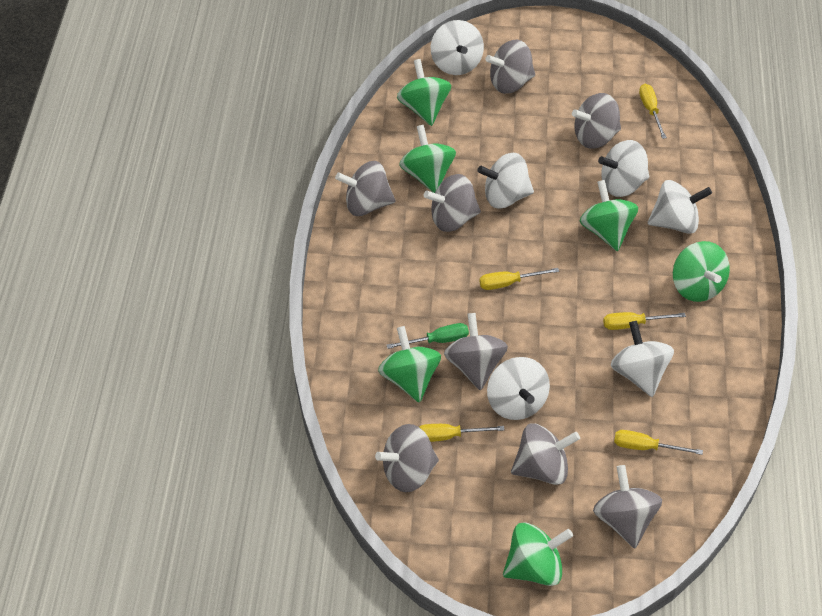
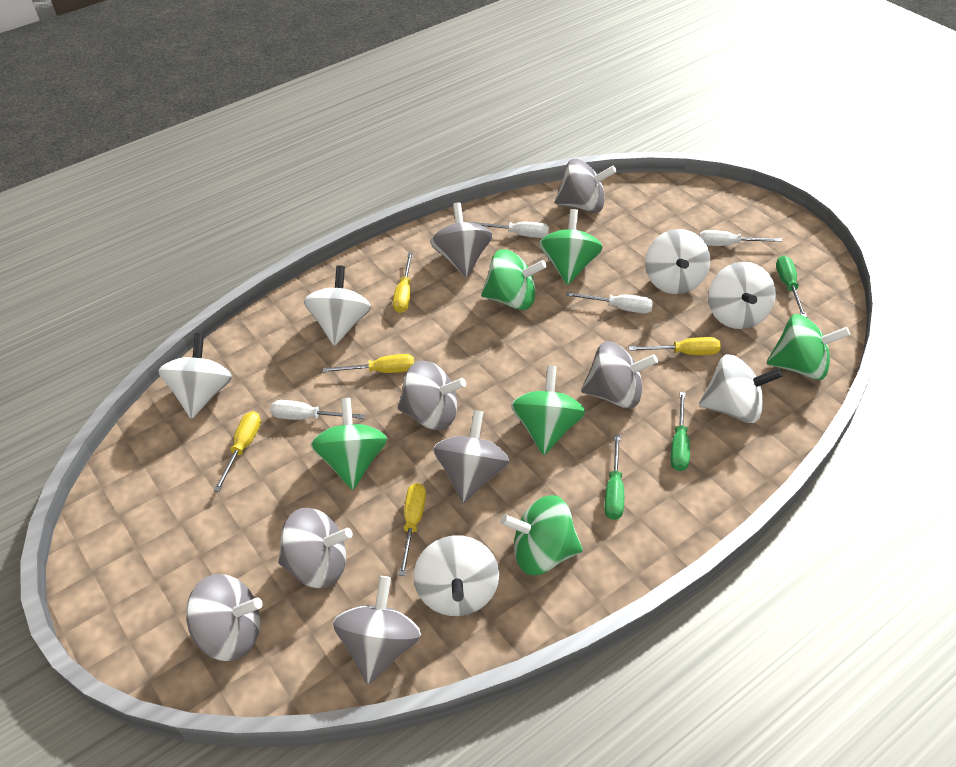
green screwdriver: [387,323,469,349] = 1 -> [604,434,624,520] [671,392,690,471] [776,255,807,317] = 3
white screwdriver: none = 0 -> [270,400,365,420] [470,222,549,238] [566,292,653,313] [699,230,782,246] = 4

